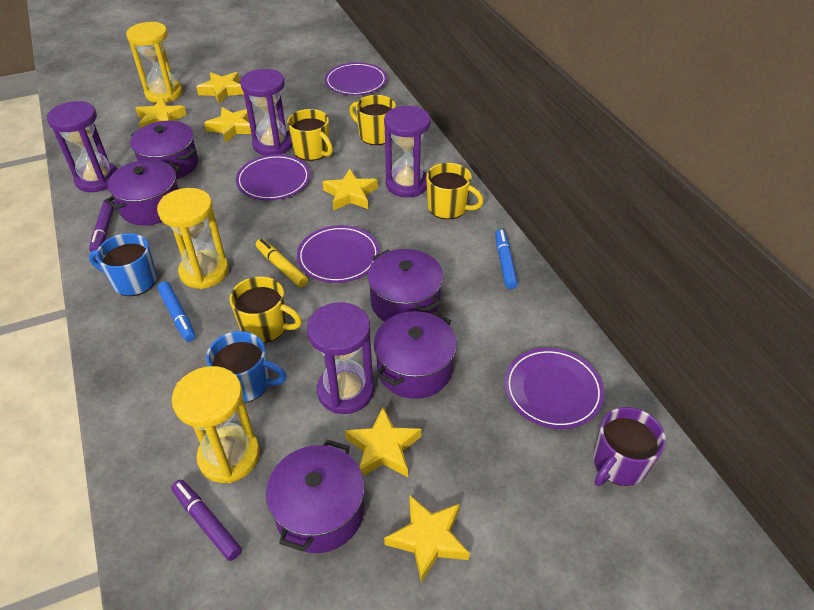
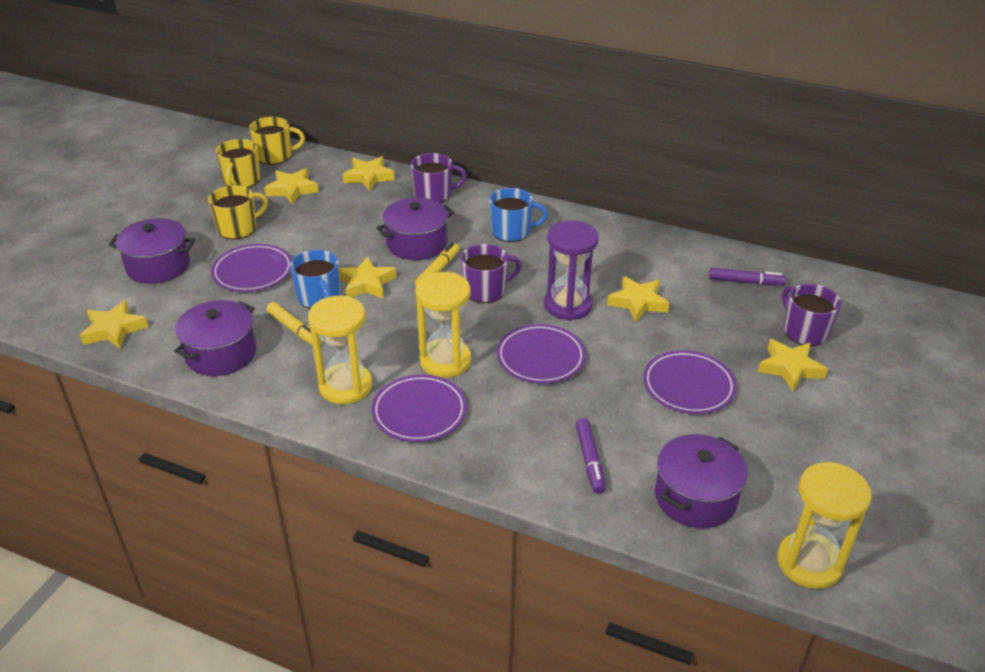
blue marker: [157,281,196,342] [495,229,518,289] = 2 -> none = 0
purple hourglass: [47,101,118,192] [240,69,292,156] [307,302,374,414] [384,106,431,197] = 4 -> [544,220,599,321] = 1
purple mug: [593,407,666,486] = 1 -> [411,153,467,203] [461,244,522,303] [782,284,841,346] = 3
purple pot: [105,160,180,226] [130,121,198,180] [266,440,365,553] [367,249,443,322] [374,311,457,399] = 5 -> [109,218,195,284] [174,300,256,376] [376,197,454,260] [655,434,748,528] = 4
yellow marker: [255,239,308,287] = 1 -> [266,302,322,345] [415,243,460,286] = 2
yellow mug: [229,276,302,343] [287,109,333,161] [349,95,396,145] [426,163,484,219] = 4 -> [208,185,268,239] [216,139,260,188] [249,117,305,165] = 3

